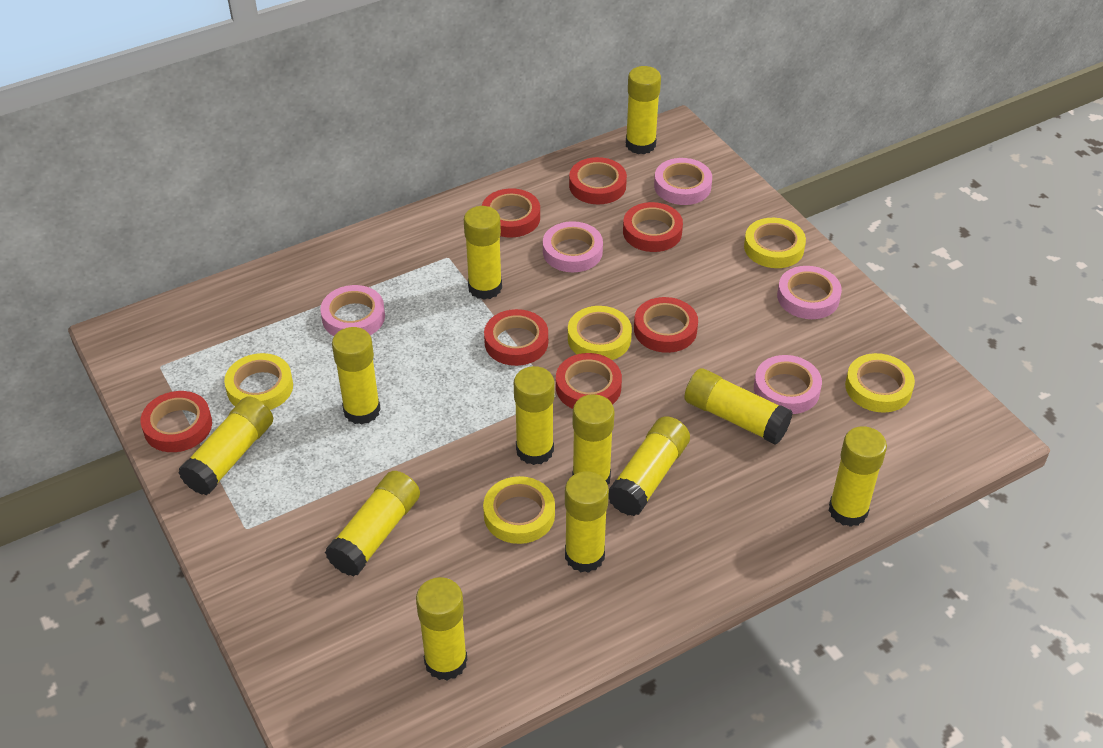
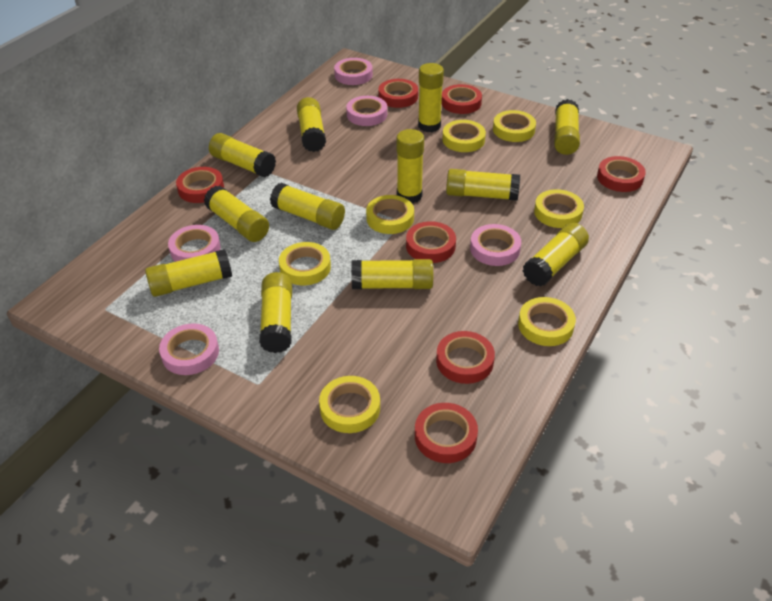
yellow tape: [224,353,293,410] [483,476,555,544] [568,306,632,360] [744,218,806,268] [845,353,915,413] = 5 -> [279,242,331,285] [319,376,380,433] [366,195,414,234] [442,120,486,152] [493,110,536,142] [518,297,576,346] [534,189,584,228] = 7

